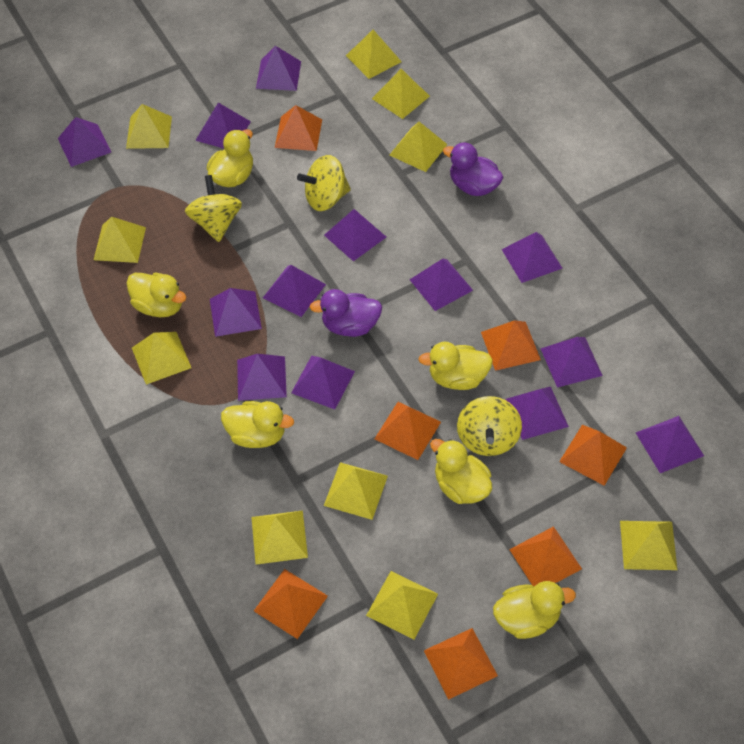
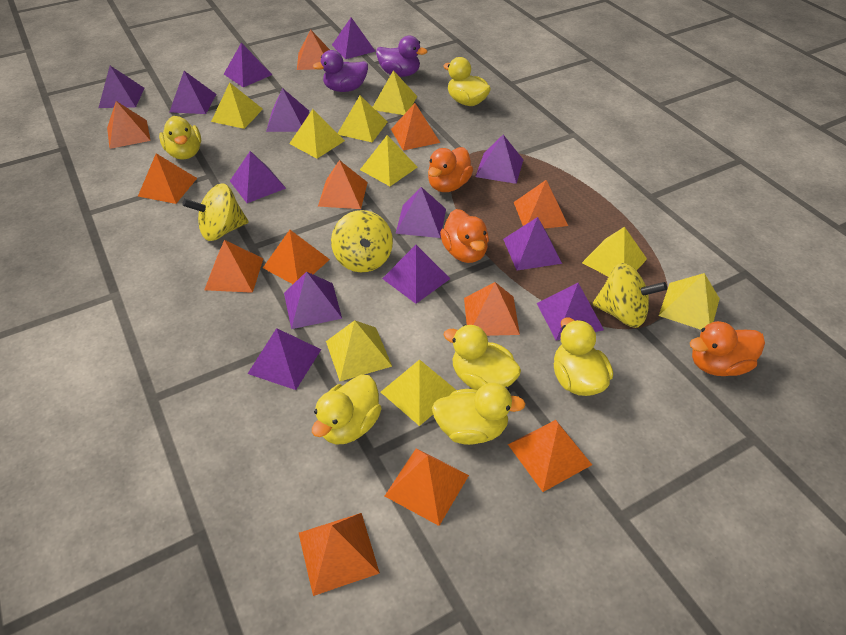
orange duck: none = 0 -> [428,147,473,192] [440,209,489,263] [690,321,765,376] = 3
orange pyramid: [254,569,328,639] [275,105,322,151] [375,402,441,460] [424,628,498,700] [481,320,541,371] [509,526,582,587] [559,425,627,486] = 7 -> [107,101,151,149] [138,153,197,204] [204,240,264,293] [263,230,330,284] [297,29,330,70] [299,513,380,596] [318,160,368,209] [385,448,469,526] [391,103,440,151] [464,282,520,336] [508,420,592,492] [514,180,568,229] = 12
yellow pyramid: [94,217,146,263] [126,104,172,149] [132,332,191,385] [251,511,308,565] [324,462,388,520] [346,30,402,79] [366,571,438,639] [372,69,430,119] [390,122,448,172] [620,521,677,570] = 10 -> [211,82,263,129] [289,109,345,159] [326,320,392,381] [338,95,387,142] [360,135,418,186] [373,70,417,115] [381,359,456,426] [582,227,647,277] [659,273,720,330] = 9

